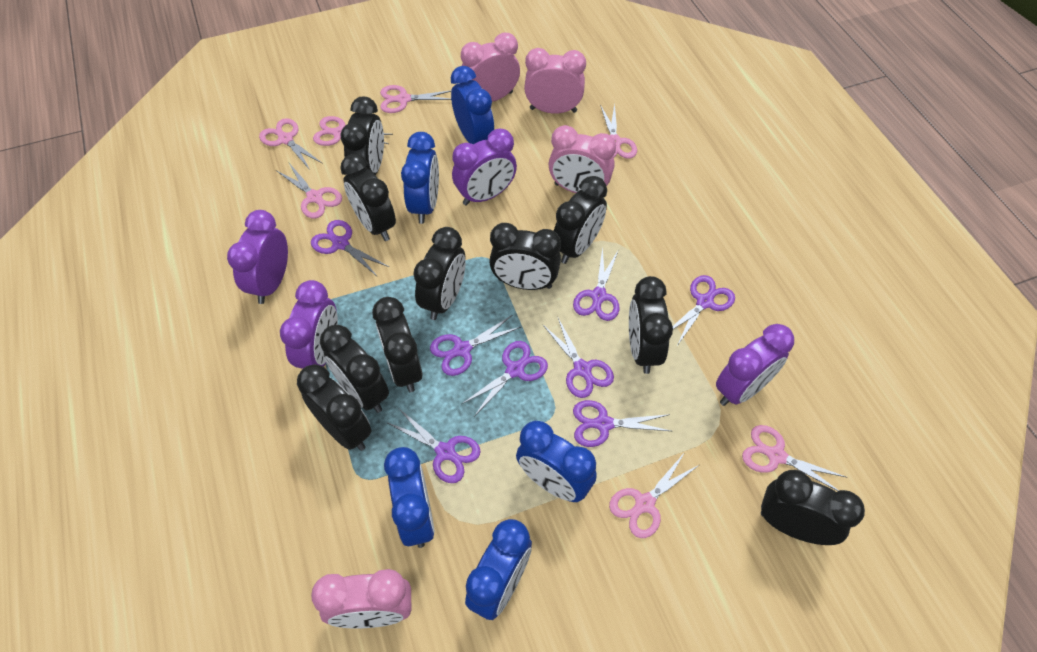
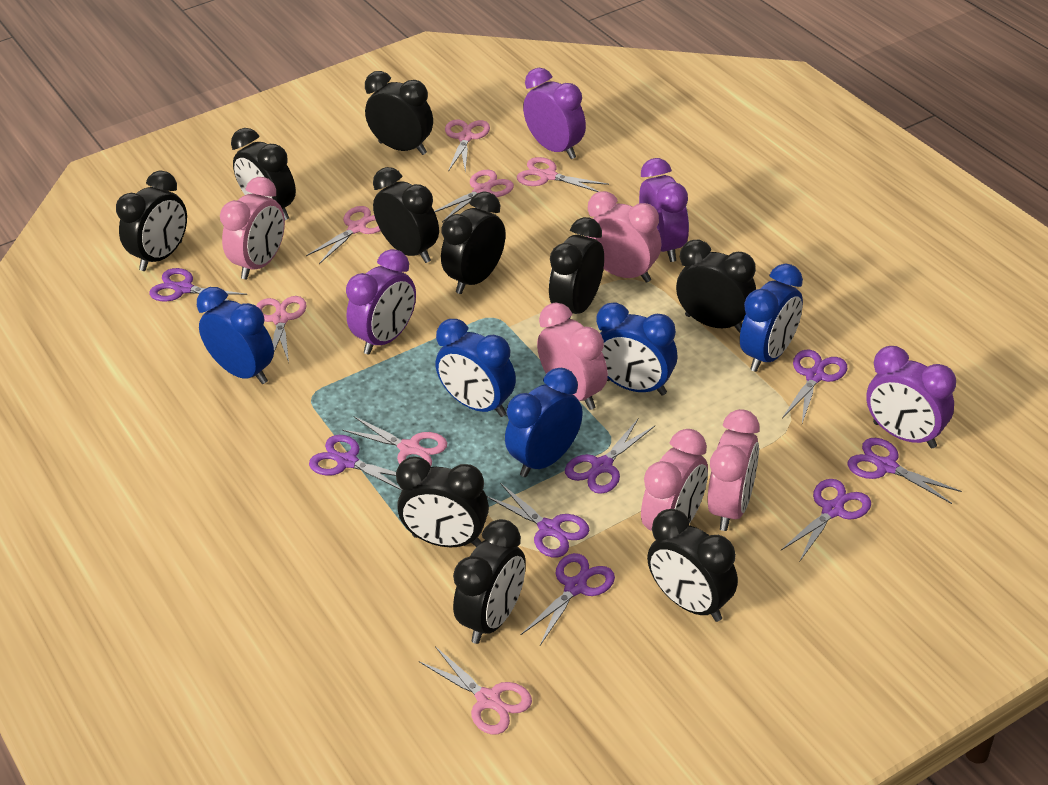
pink clock: [311,569,411,628] [461,33,520,102] [524,48,586,114] [549,125,616,193] = 4 -> [220,177,285,279] [537,303,608,410] [586,191,661,283] [641,429,708,531] [708,409,760,531] = 5

